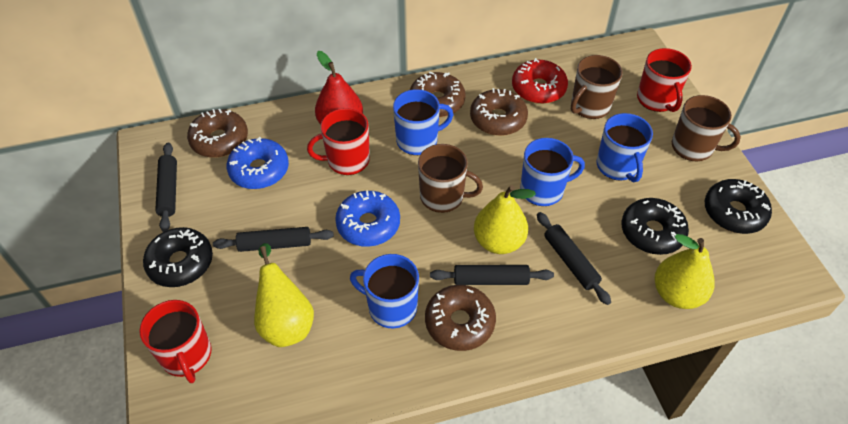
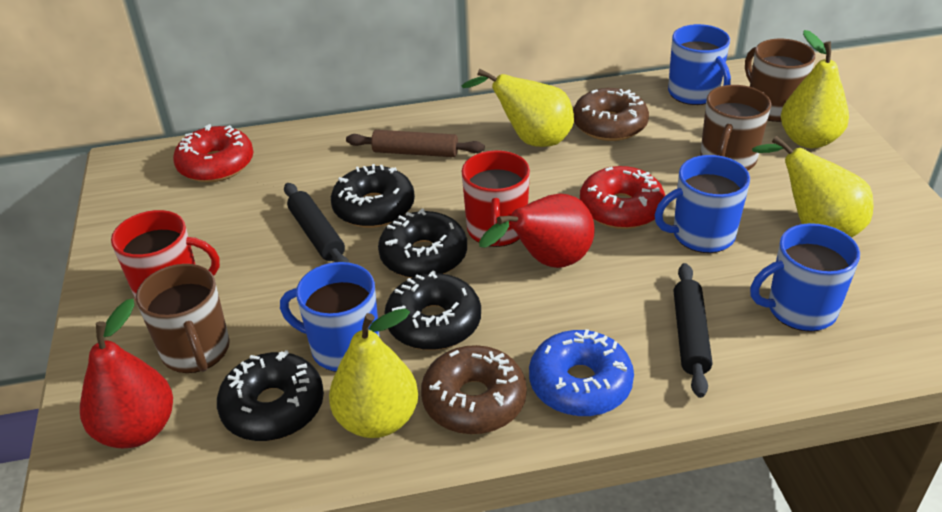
black donut: [143,227,213,287] [621,198,689,255] [705,179,772,234] = 3 -> [217,350,324,441] [331,164,415,228] [378,208,467,278] [385,271,481,350] = 4
black rolling pin: [155,142,177,232] [213,227,334,252] [430,265,554,285] [537,212,611,305] = 4 -> [284,183,350,263] [674,263,712,398] = 2
blue donut: [227,137,289,189] [335,191,400,247] = 2 -> [529,329,634,416] = 1
brown donut: [187,109,248,158] [410,72,465,117] [425,285,496,351] [470,88,528,136] = 4 -> [421,345,527,434] [573,88,649,141] = 2
brown rolling pin: none = 0 -> [346,130,485,157] = 1
red donut: [512,58,568,104] = 1 -> [173,124,253,182] [580,166,665,229] = 2
red mug: [139,300,212,383] [307,108,370,175] [637,48,692,112] = 3 -> [111,210,220,300] [462,150,530,247] = 2
red pear: [315,51,363,125] = 1 -> [80,299,173,449] [479,193,595,268] = 2
yellow pear: [254,243,314,347] [474,185,536,254] [654,234,715,309] = 3 -> [329,308,418,438] [462,69,574,147] [752,136,874,238] [781,30,849,148] = 4

